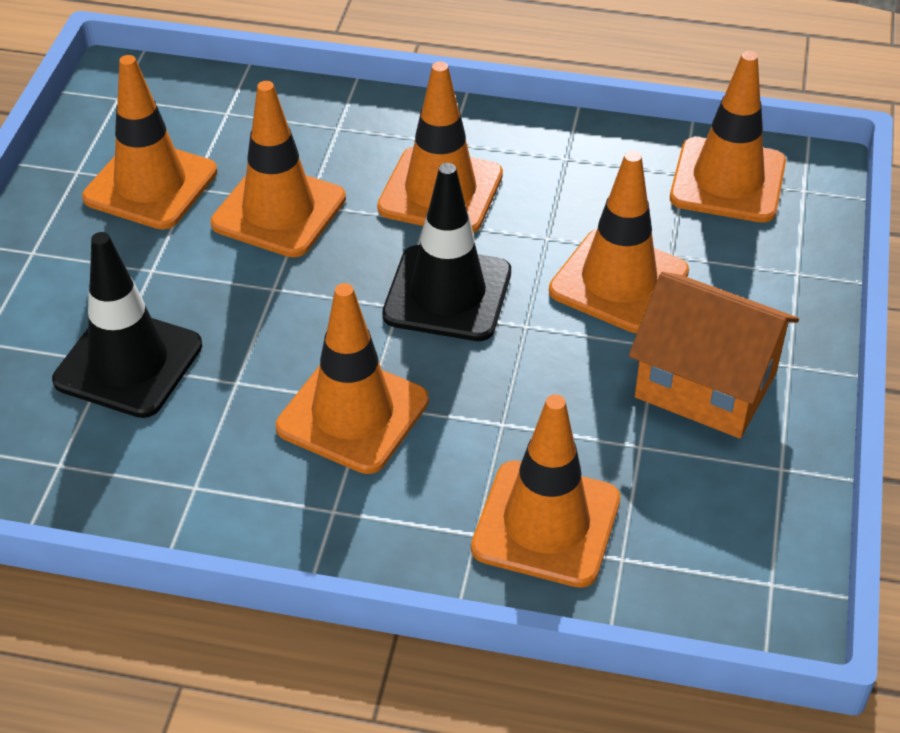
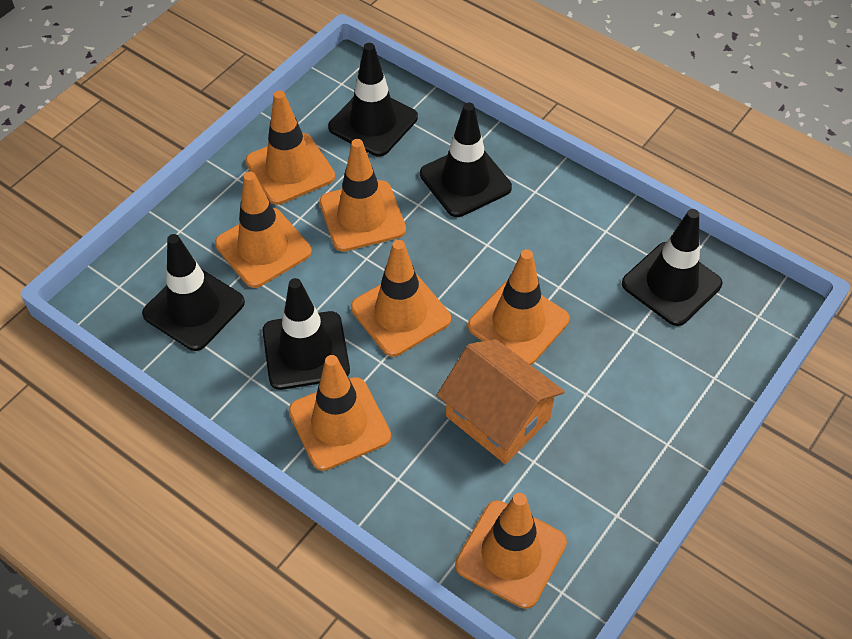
black traffic cone: [52,232,202,418] [382,163,511,341] = 2 -> [142,234,245,351] [263,278,350,390] [328,43,418,157] [420,103,512,217] [622,209,722,326] = 5

